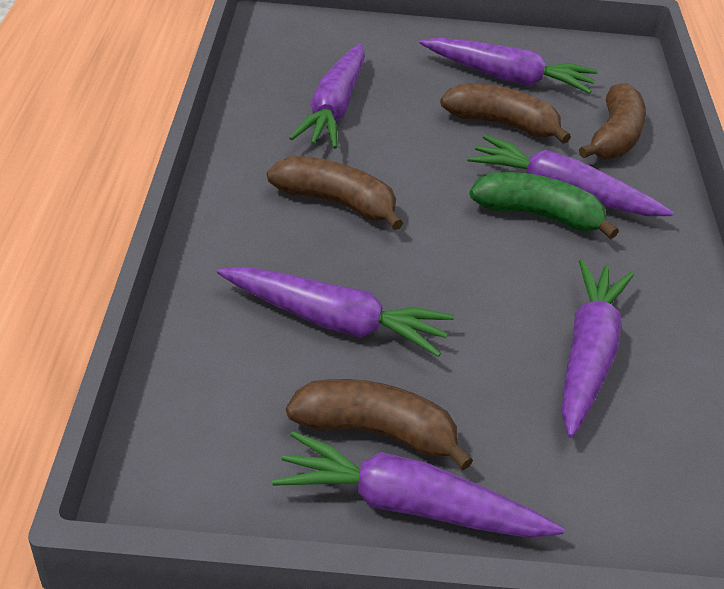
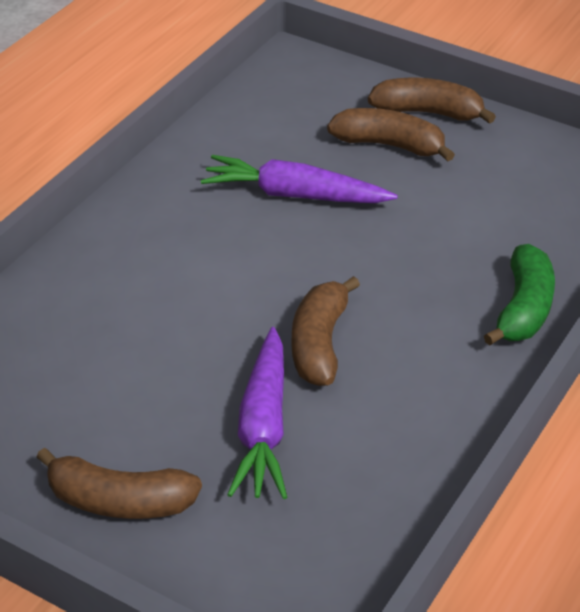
purple carrot: [217,267,454,357] [272,431,565,538] [289,43,365,149] [420,38,598,94] [467,135,673,216] [562,259,634,438] = 6 -> [201,155,398,203] [227,327,287,499] = 2

